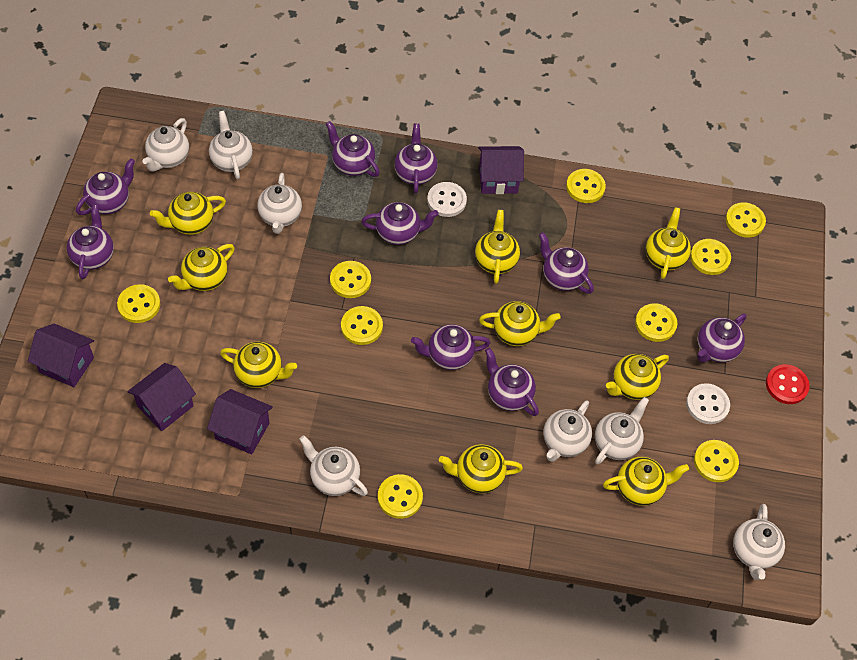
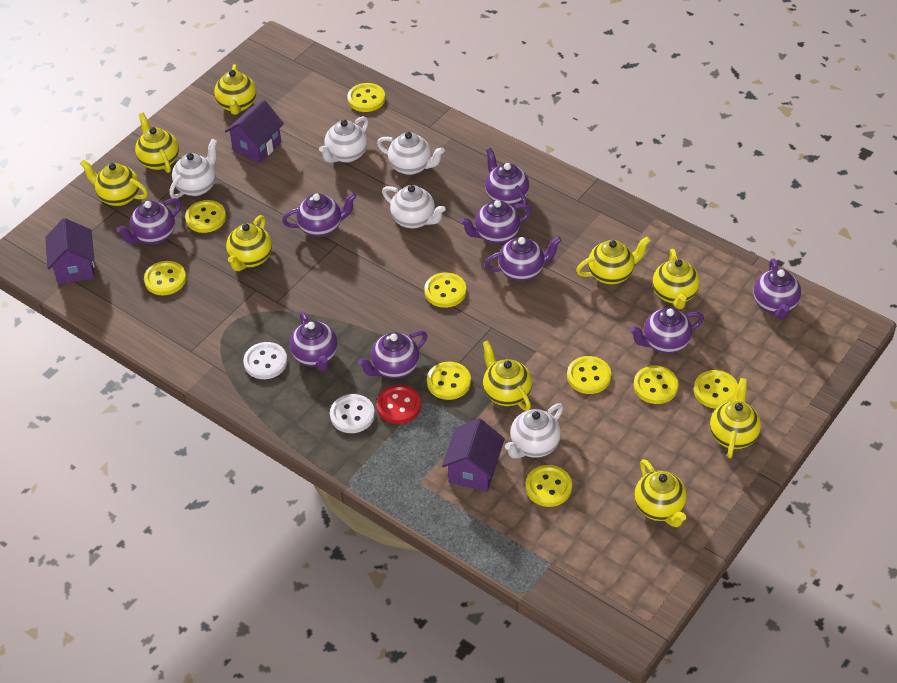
purple house: [28,323,94,387] [127,363,196,431] [207,389,273,454] [478,146,524,194] = 4 -> [45,218,95,284] [225,100,284,163] [442,418,505,491] = 3
white teapot: [142,118,189,171] [209,111,253,179] [257,173,302,234] [299,436,368,496] [543,400,592,462] [595,397,649,465] [733,504,785,580] = 7 -> [169,139,217,198] [319,116,369,163] [377,132,445,175] [382,185,446,229] [505,404,563,458] = 5

